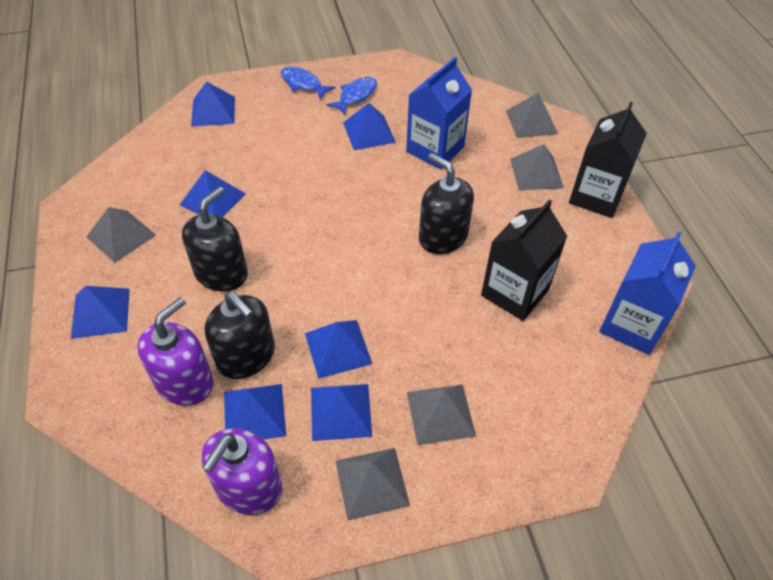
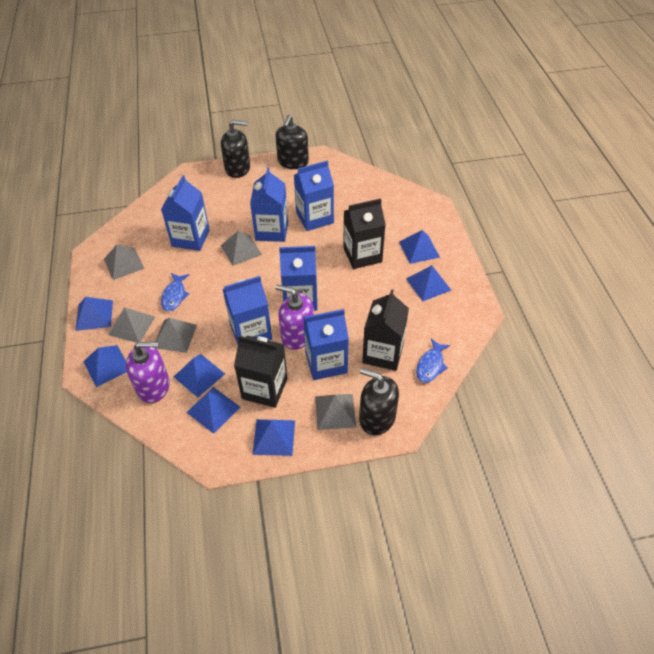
black carton: [481,200,567,321] [569,102,647,218] = 2 -> [234,336,287,408] [343,198,386,269] [362,289,409,371] = 3
blue carton: [406,57,472,169] [599,231,696,355] = 2 -> [161,175,210,251] [223,276,272,344] [250,167,288,242] [279,246,318,311] [294,160,334,231] [303,309,349,380] = 6

